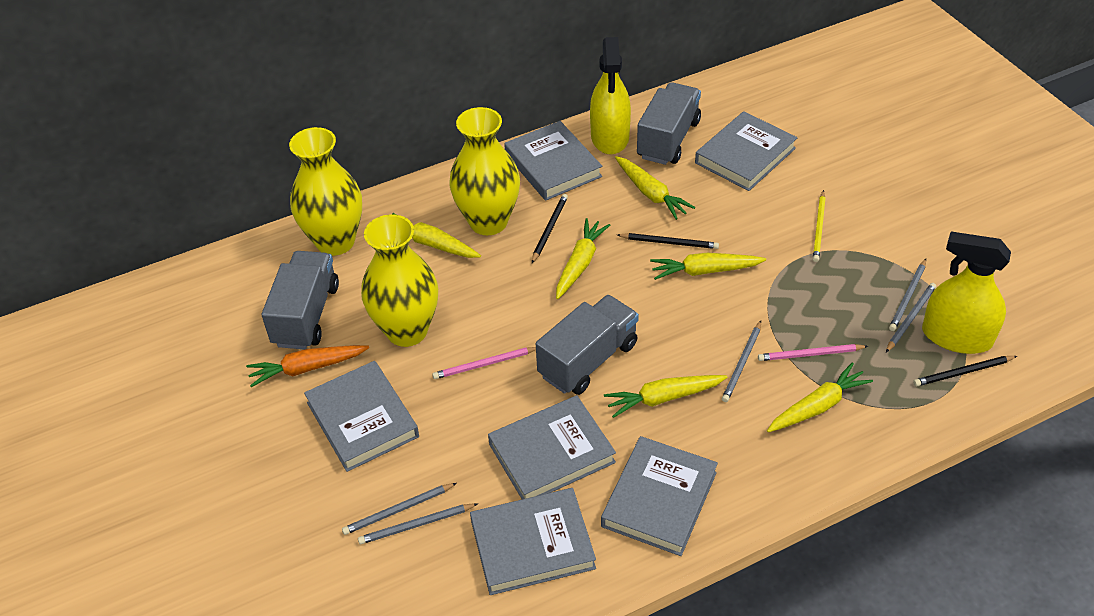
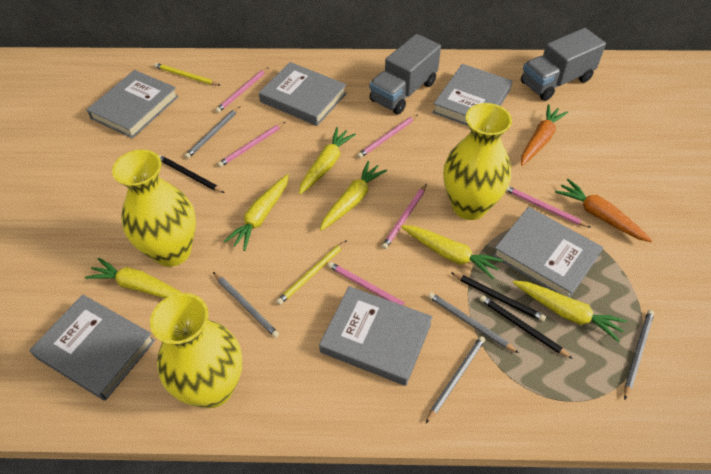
grey truck: [262,251,339,350] [536,295,639,395] [637,82,701,165] = 3 -> [369,34,441,114] [521,28,606,101] = 2
orange carrot: [246,345,369,387] = 1 -> [521,104,568,166] [555,179,653,242] = 2
pink pencil: [432,347,536,379] [758,344,868,361] = 2 -> [215,67,269,113] [218,122,285,167] [328,262,412,309] [357,115,417,158] [382,184,427,249] [506,186,591,228] = 6
yellow pencil: [813,190,826,262] = 1 -> [154,63,220,86] [276,240,347,305] = 2
yellow spray bottle: [590,37,631,155] [922,232,1011,354] = 2 -> none = 0

